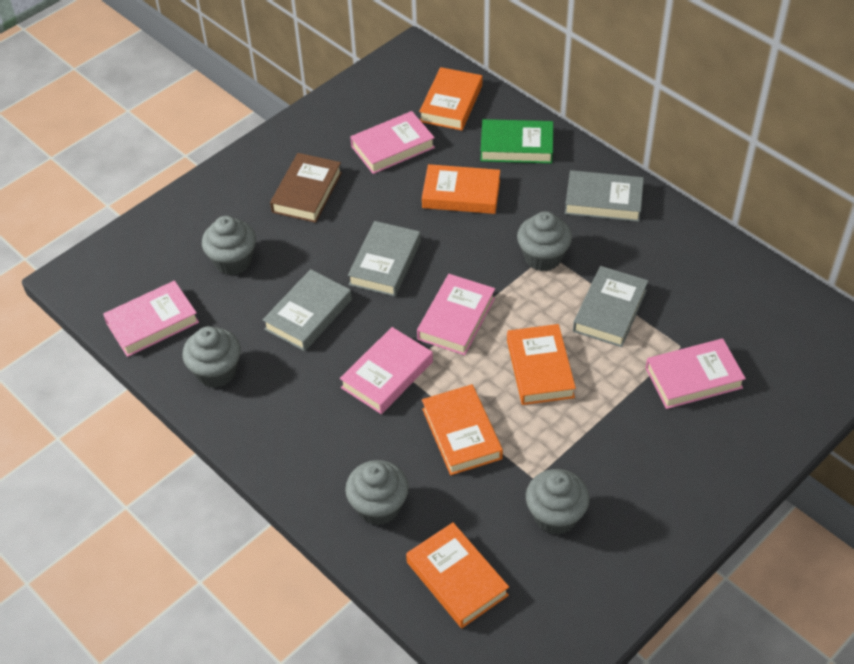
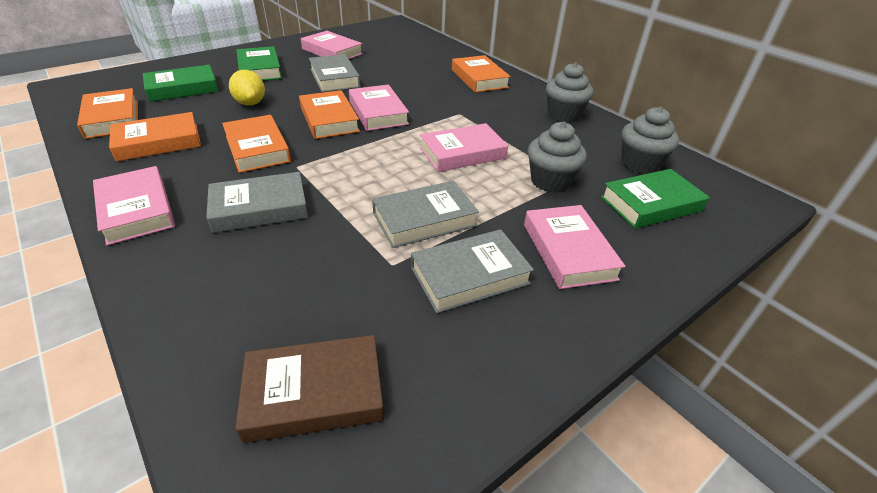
green book: [480,119,553,163] = 1 -> [143,65,219,102] [236,46,282,81] [601,169,710,229] = 3
grey cupcake: [182,326,241,388] [202,216,256,275] [345,460,409,525] [517,211,572,271] [526,469,590,535] = 5 -> [528,122,587,193] [546,62,594,123] [621,107,679,174] = 3
yellow lemon: none = 0 -> [229,70,265,106] = 1

